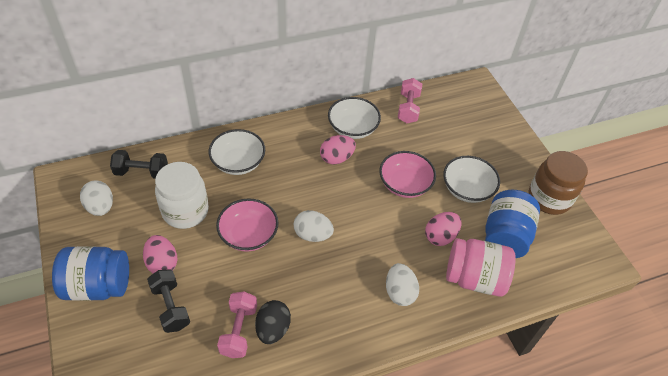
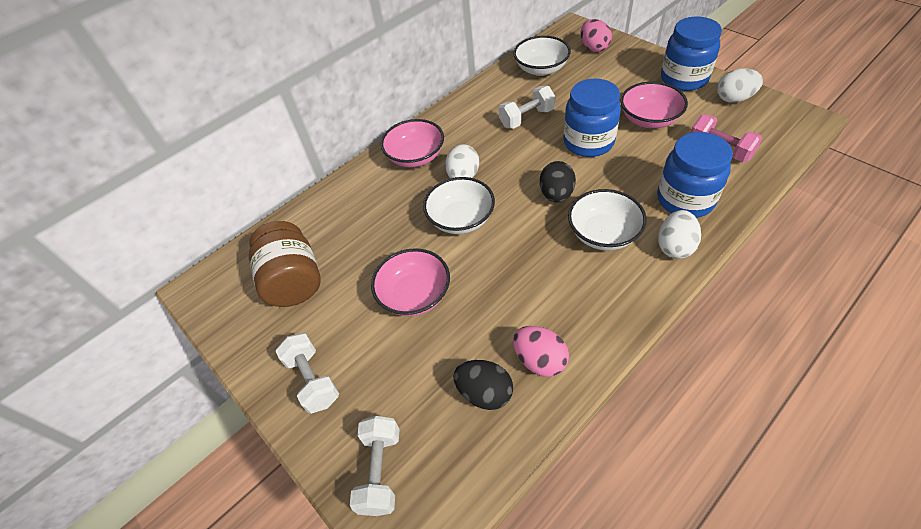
black dumbbell: [110,150,168,179] [147,269,190,333] = 2 -> none = 0
black egg: [255,300,291,344] = 1 -> [453,360,513,410] [540,161,576,203] = 2
blue jar: [52,246,129,301] [485,190,540,258] = 2 -> [564,79,621,157] [657,132,733,218] [661,17,722,91] = 3
pink bowl: [216,198,279,252] [379,151,436,198] = 2 -> [371,248,450,316] [381,119,444,167] [621,82,688,128] = 3
pink dumbbell: [217,292,257,358] [398,78,422,123] = 2 -> [691,114,762,162] = 1
pink egg: [143,235,178,274] [320,135,356,165] [425,212,461,246] = 3 -> [513,326,569,377] [581,19,612,52] = 2
pink jar: [446,238,515,297] = 1 -> none = 0
white dumbbell: none = 0 -> [275,333,339,414] [349,416,399,516] [498,86,556,129] = 3
white jar: [155,162,209,229] = 1 -> none = 0

